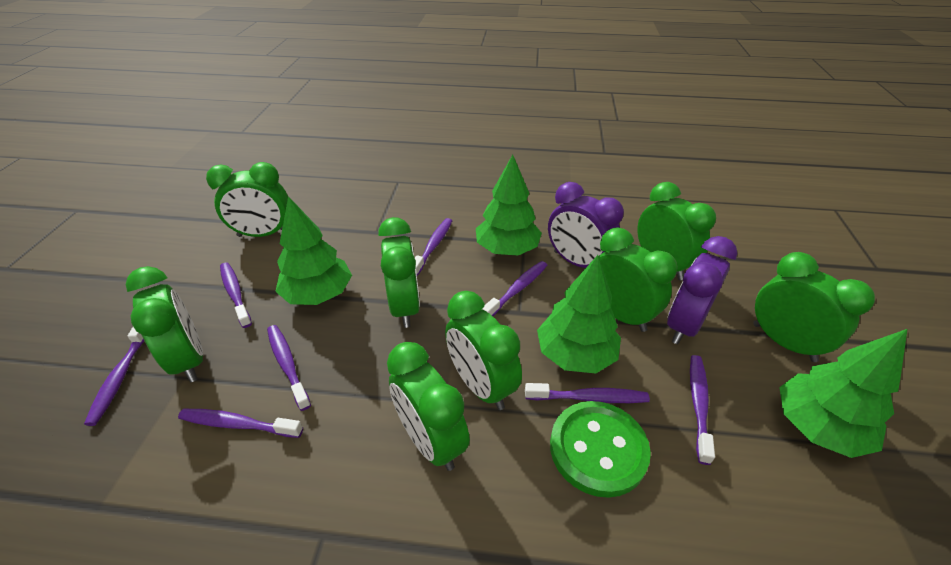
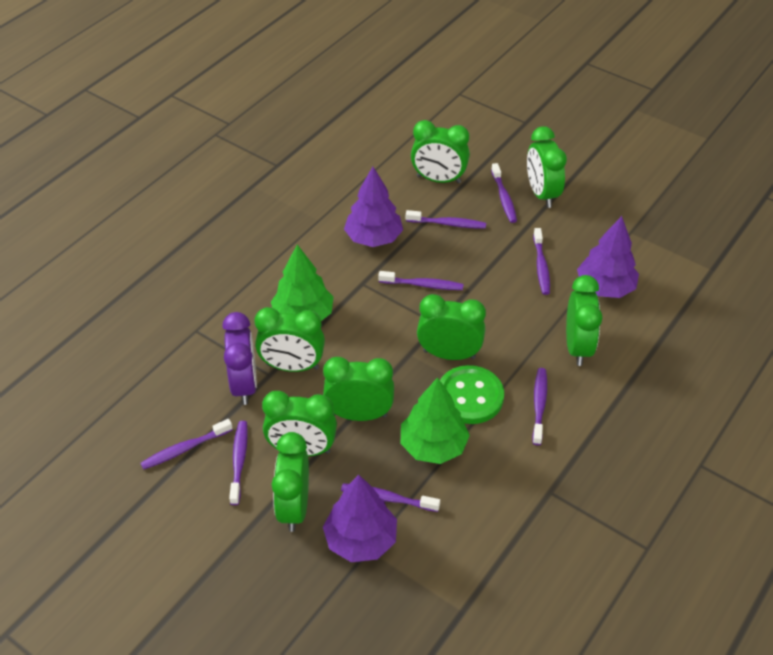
green tree: [275,196,352,305] [476,155,542,256] [537,255,621,373] [779,329,907,458] = 4 -> [271,244,334,321] [401,377,470,464] = 2
purple clock: [548,182,624,268] [667,236,737,344] = 2 -> [222,312,257,405] = 1
purple tree: none = 0 -> [323,475,397,562] [344,167,403,247] [577,216,639,298] = 3

